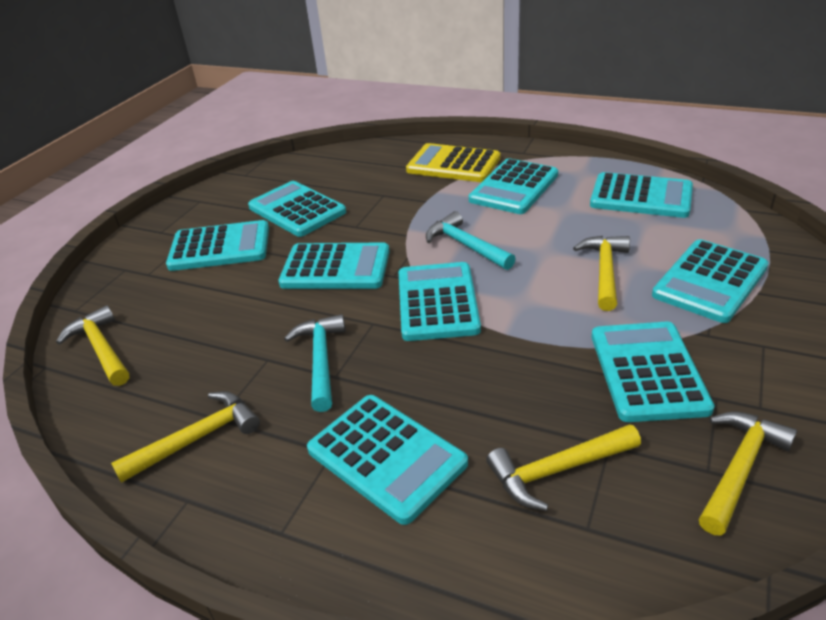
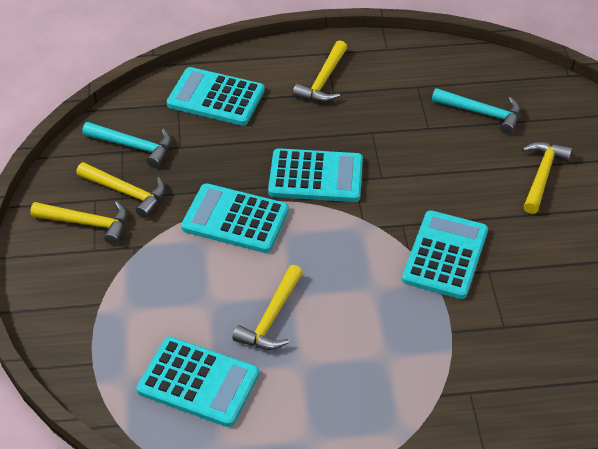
turquoise calculator: [166,220,269,271] [248,181,346,237] [278,243,390,289] [307,395,468,525] [399,262,481,341] [469,158,558,214] [590,172,693,218] [592,322,715,422] [652,239,768,323] = 9 -> [137,337,259,427] [167,67,265,126] [181,183,289,253] [268,148,363,202] [402,210,488,299] = 5
yellow calculator: [406,143,500,182] = 1 -> none = 0

